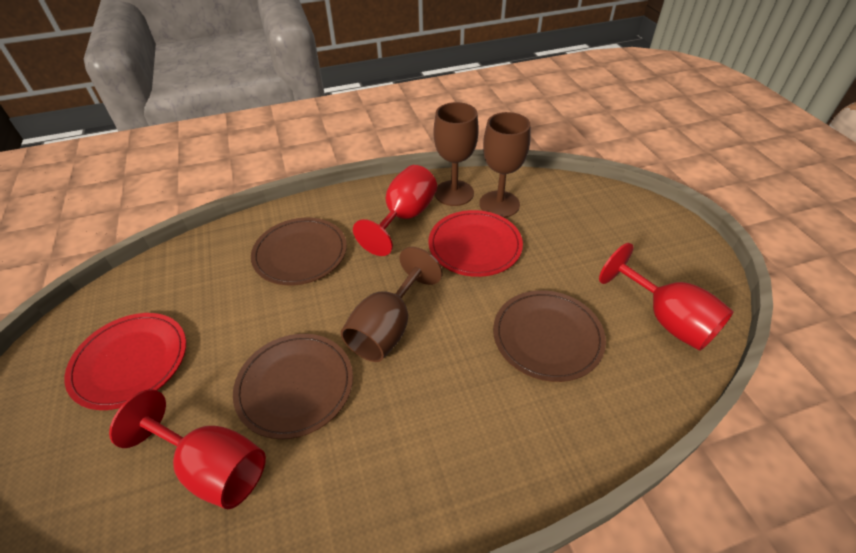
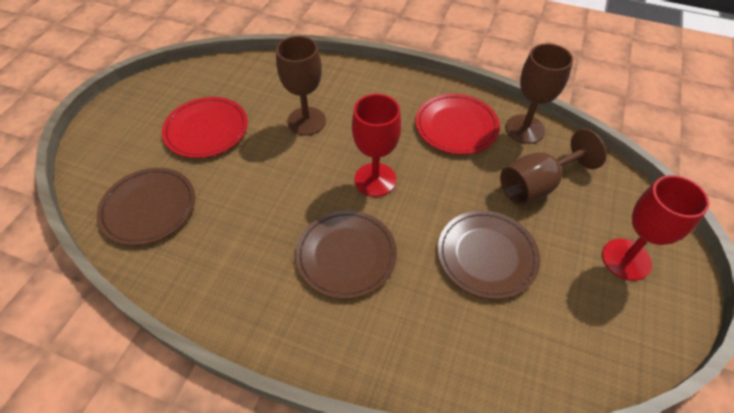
red goblet: [109,389,266,509] [353,165,437,256] [599,243,734,351] = 3 -> [352,94,401,197] [602,175,709,281] = 2

